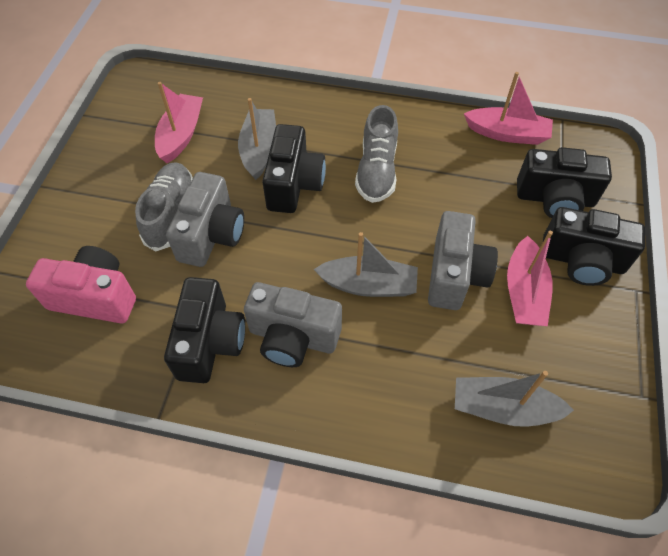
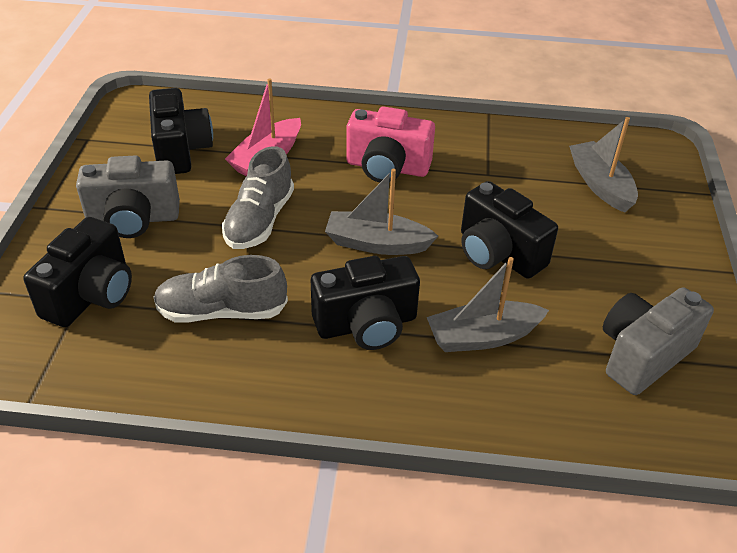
grey camera: [166,172,244,267] [244,282,342,367] [428,211,498,310] = 3 -> [76,155,180,238] [603,287,714,395] = 2
pink boat: [155,82,203,163] [464,72,553,145] [507,231,553,326] = 3 -> [225,78,301,176] = 1

